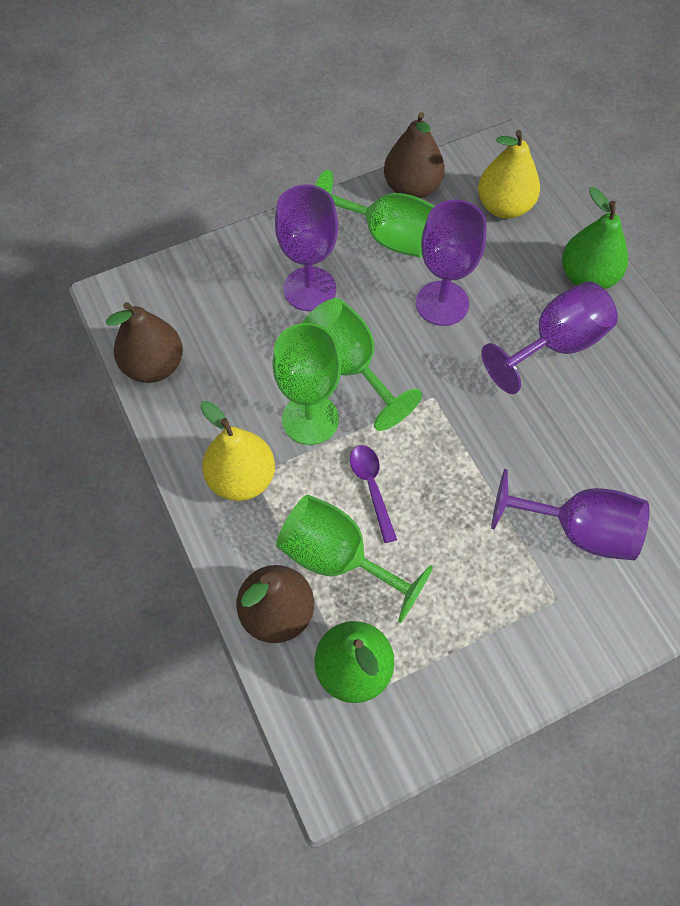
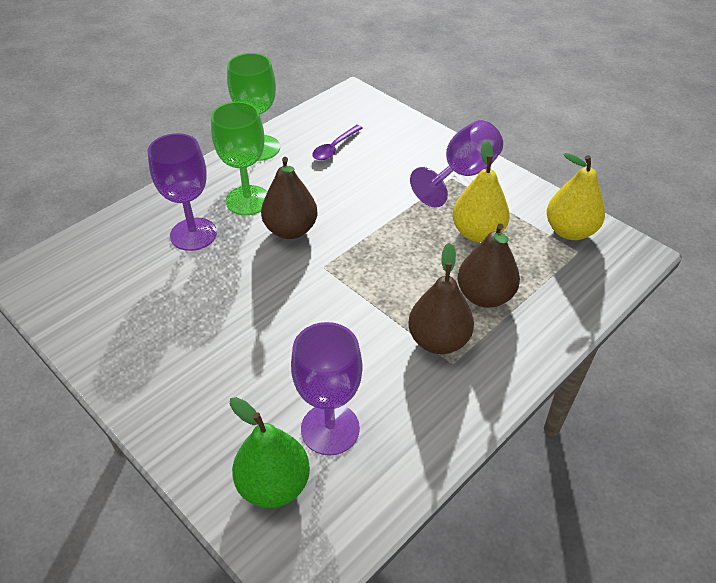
green goblet: [272,323,341,445] [276,495,433,623] [302,298,422,431] [315,170,435,258] = 4 -> [211,102,267,215] [227,53,280,161] = 2
green pear: [314,621,394,703] [562,187,628,289] = 2 -> [229,397,310,508] = 1
purple goblet: [275,184,338,311] [416,200,487,326] [481,281,618,394] [491,469,649,560] = 4 -> [147,133,217,251] [291,322,363,456] [410,120,503,208] = 3

